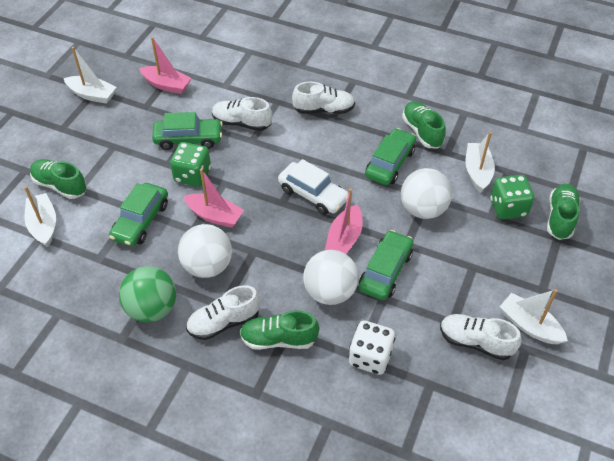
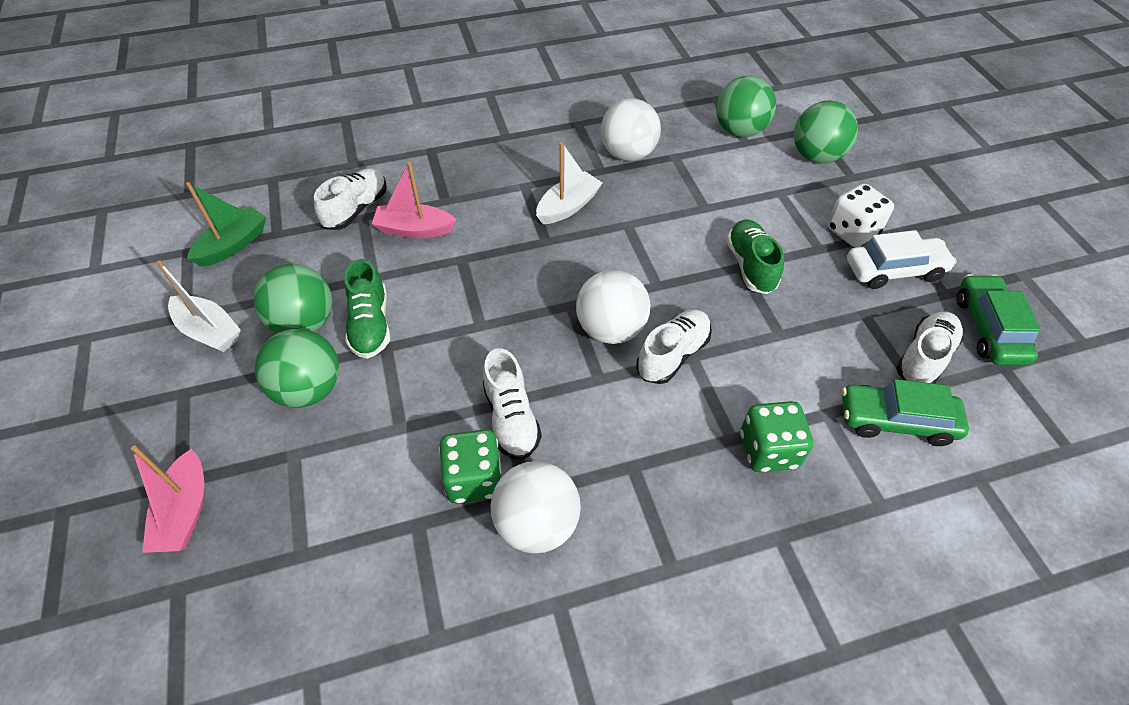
green ball: [119,266,176,322] = 1 -> [253,264,332,333] [254,329,339,408] [716,76,776,137] [794,100,858,163] = 4
green boat: none = 0 -> [186,182,266,267] = 1
green car: [109,183,168,247] [152,112,223,150] [359,230,413,300] [365,128,416,185] = 4 -> [842,379,969,446] [957,274,1041,365] = 2
green shoe: [30,159,87,199] [240,310,319,350] [402,101,446,148] [547,184,580,240] = 4 -> [344,259,390,359] [726,220,784,294] = 2
pink boat: [139,37,191,94] [183,168,244,228] [325,188,363,254] = 3 -> [131,445,204,553] [372,162,456,238] = 2
white boat: [24,186,56,247] [64,47,117,104] [465,132,495,193] [500,289,568,344] = 4 -> [157,260,241,352] [536,142,602,224] = 2

